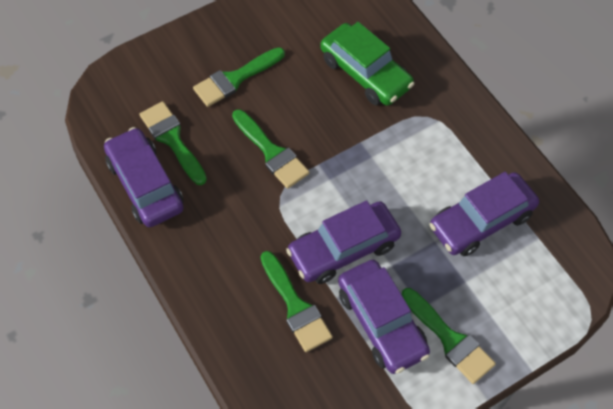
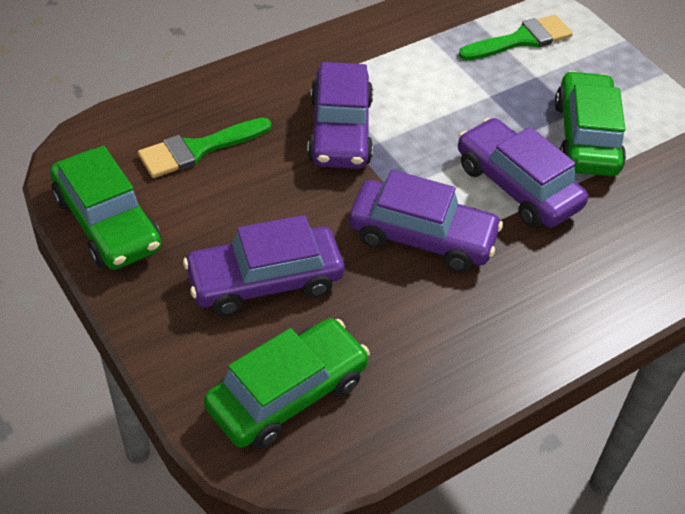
green brush: [140,101,207,185] [193,47,285,107] [232,109,310,189] [261,251,333,352] [402,288,496,384] = 5 -> [138,118,271,178] [459,14,573,61] = 2
green car: [320,22,414,106] = 1 -> [50,146,161,270] [204,318,370,449] [555,71,626,176] = 3

